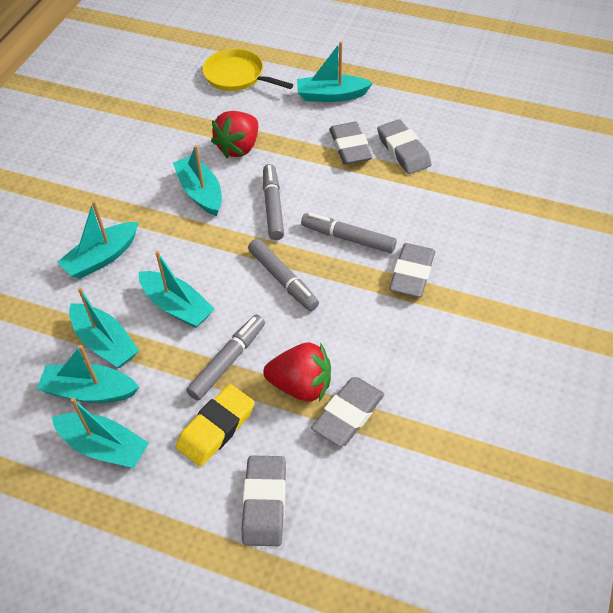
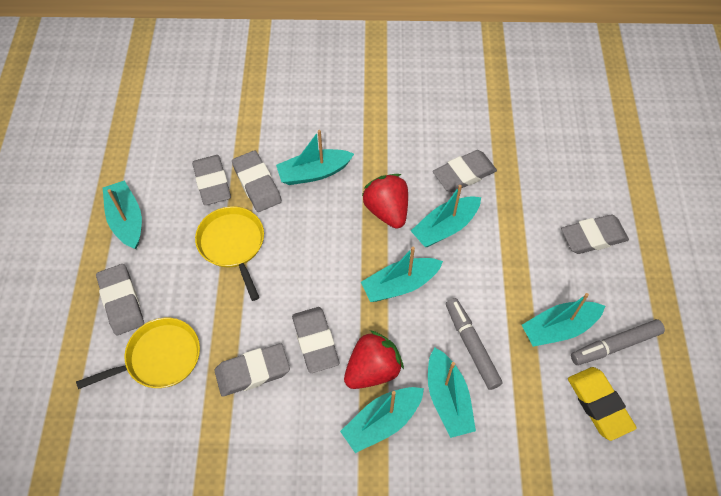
grey eraser: [242,455,286,546] [311,377,385,447] [329,122,373,165] [377,119,432,174] [389,243,435,297] = 5 -> [96,264,144,335] [192,155,231,205] [215,343,290,397] [232,150,282,212] [292,307,339,373] [433,150,497,192] [561,214,629,254] = 7
grey marker: [186,315,265,401] [248,239,319,311] [263,164,284,240] [301,213,397,253] = 4 -> [446,298,502,390] [571,319,665,365] = 2
yellow pan: [202,49,293,91] = 1 -> [76,318,200,389] [195,206,264,301] = 2

